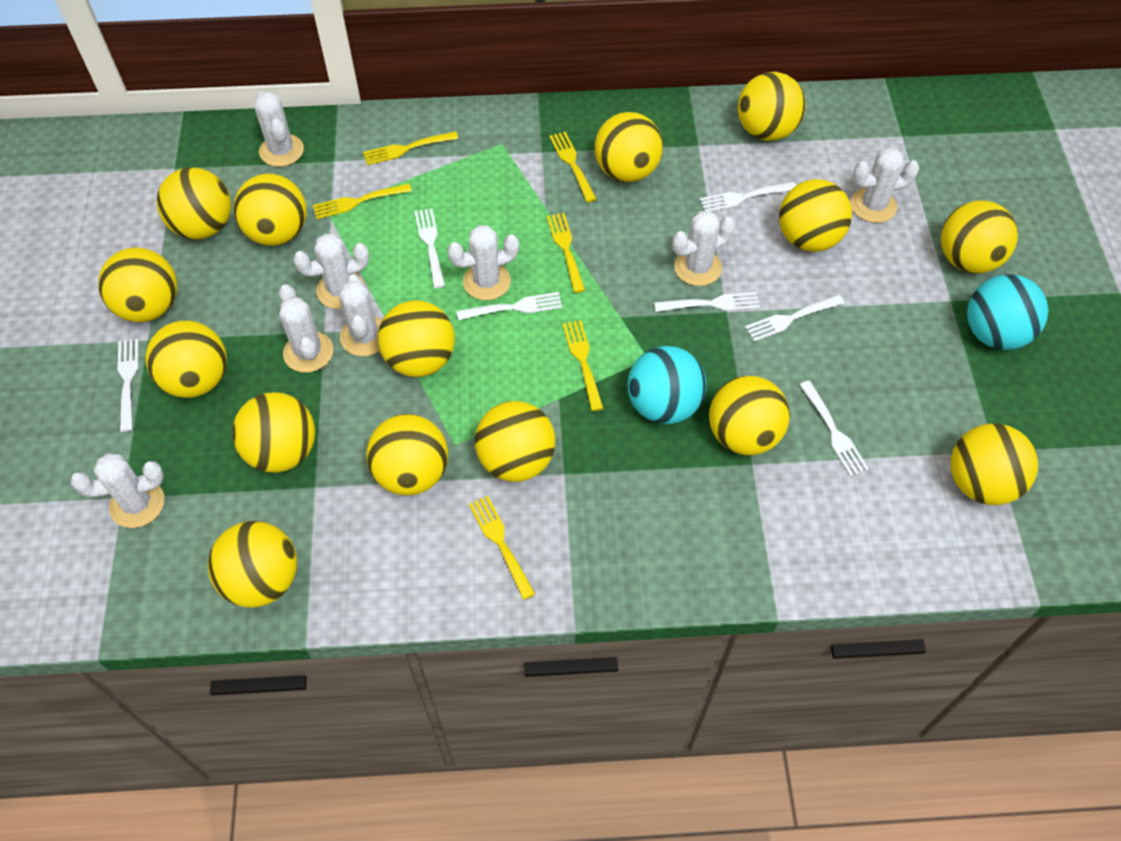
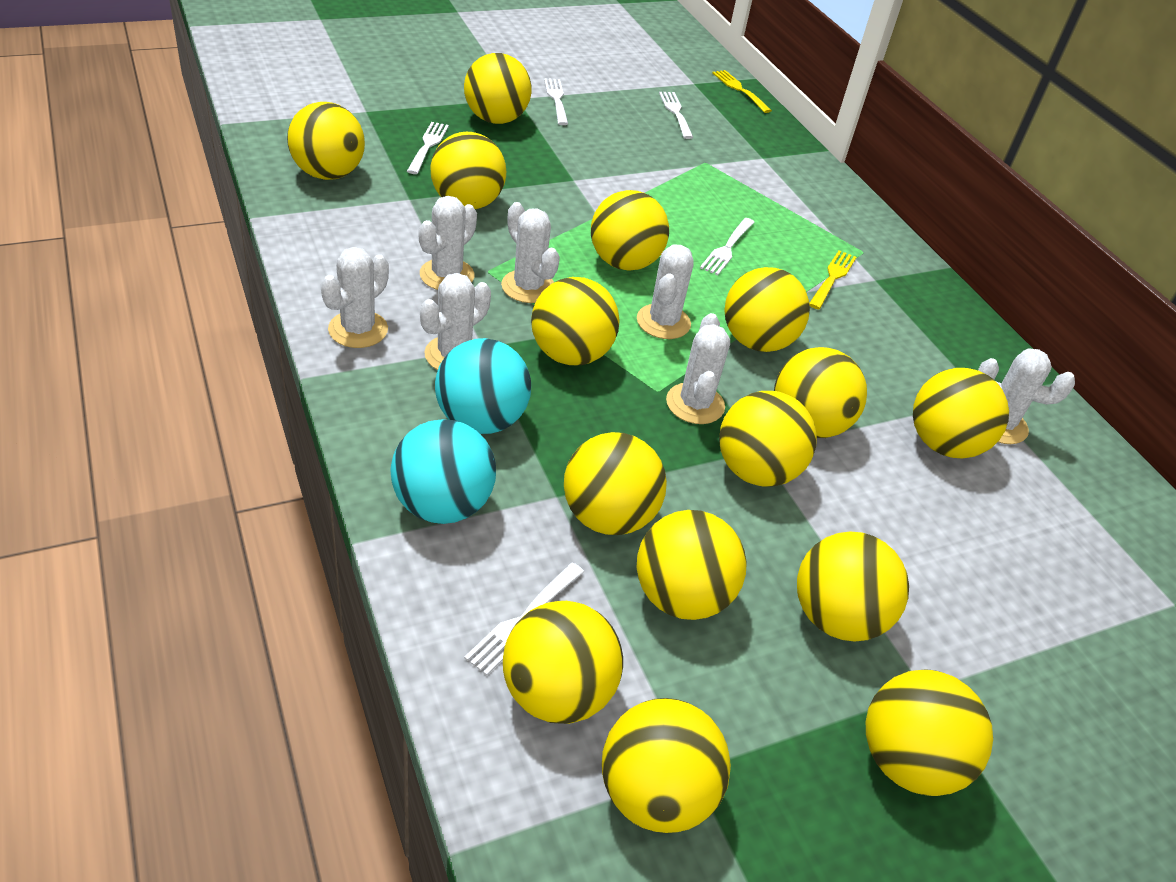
white cactus: [71,453,164,528] [254,91,304,167] [279,284,333,373] [293,234,369,309] [339,274,382,356] [447,225,519,300] [672,210,735,286] [851,147,919,223] = 8 -> [320,247,389,348] [418,196,477,290] [420,273,491,370] [501,202,560,303] [637,245,694,339] [666,313,730,424] [978,348,1075,444] = 7
white fork: [117,339,139,432] [414,209,445,288] [457,292,562,320] [654,292,760,312] [700,182,796,211] [745,295,844,342] [799,381,869,477] = 7 -> [407,122,449,174] [464,562,584,676] [544,78,568,125] [659,92,693,139] [700,218,755,275] = 5
yellow fork: [313,184,412,219] [363,131,459,165] [469,495,535,600] [547,213,585,293] [549,132,596,203] [563,320,603,411] = 6 -> [712,70,772,113] [809,250,857,309] = 2

